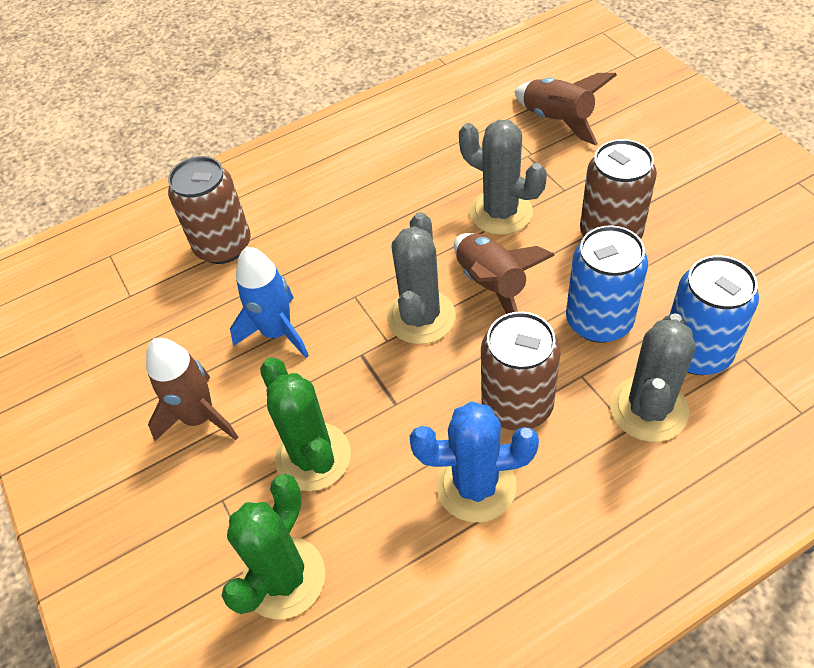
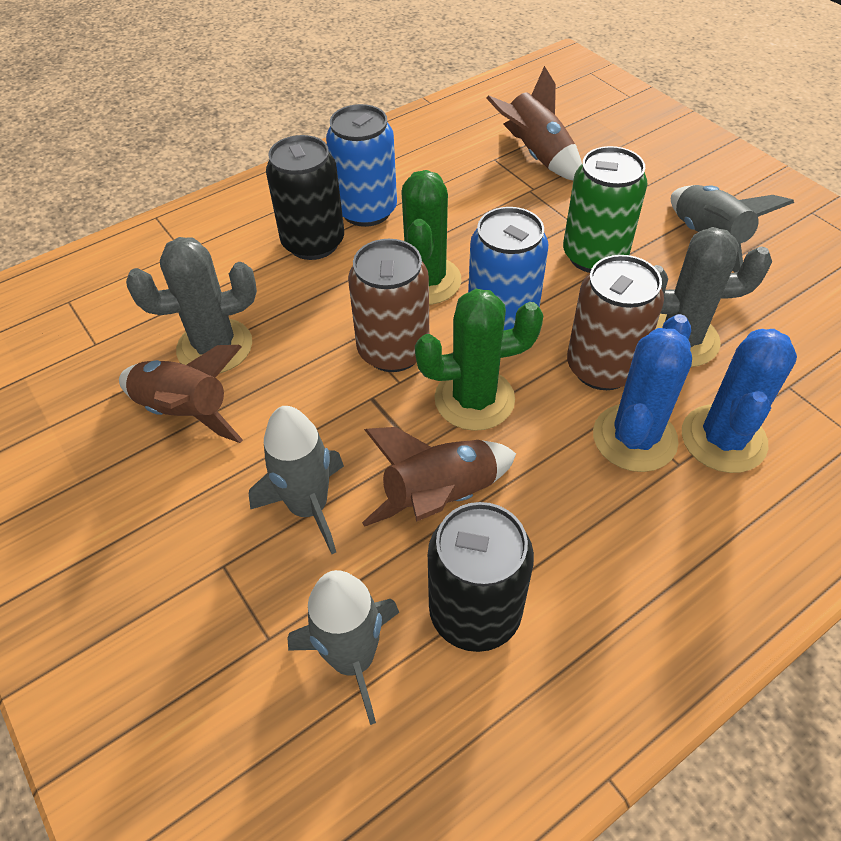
black can: none = 0 -> [266,135,344,260] [428,502,534,652] = 2
blue cactus: [410,401,539,522] = 1 -> [593,314,692,472] [682,329,797,473] = 2
blue rocket: [230,246,309,358] = 1 -> none = 0
brown can: [168,156,251,264] [481,312,561,431] [580,139,657,239] = 3 -> [348,239,429,372] [567,255,664,390] = 2
green can: none = 0 -> [563,146,648,273] = 1
grey cactus: [387,212,456,344] [459,120,547,235] [610,313,696,442] = 3 -> [126,237,257,373] [654,227,772,367] = 2
grey rocket: none = 0 -> [249,406,344,554] [287,570,399,725] [671,185,794,272] = 3

